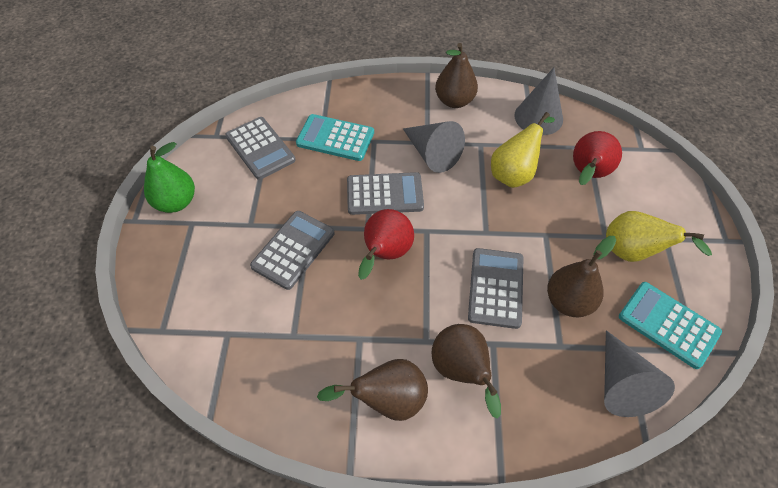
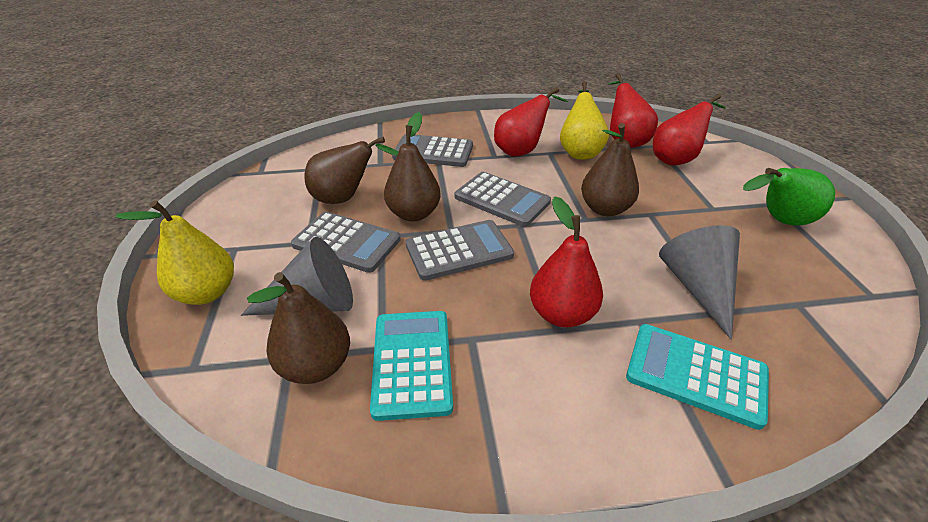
grey cone: [403,121,465,173] [514,68,563,135] [604,330,675,417] = 3 -> [241,237,353,316] [659,225,740,340] = 2
red pear: [358,209,414,280] [573,131,622,185] = 2 -> [494,87,568,157] [530,196,603,327] [609,73,658,148] [653,94,725,166] = 4

